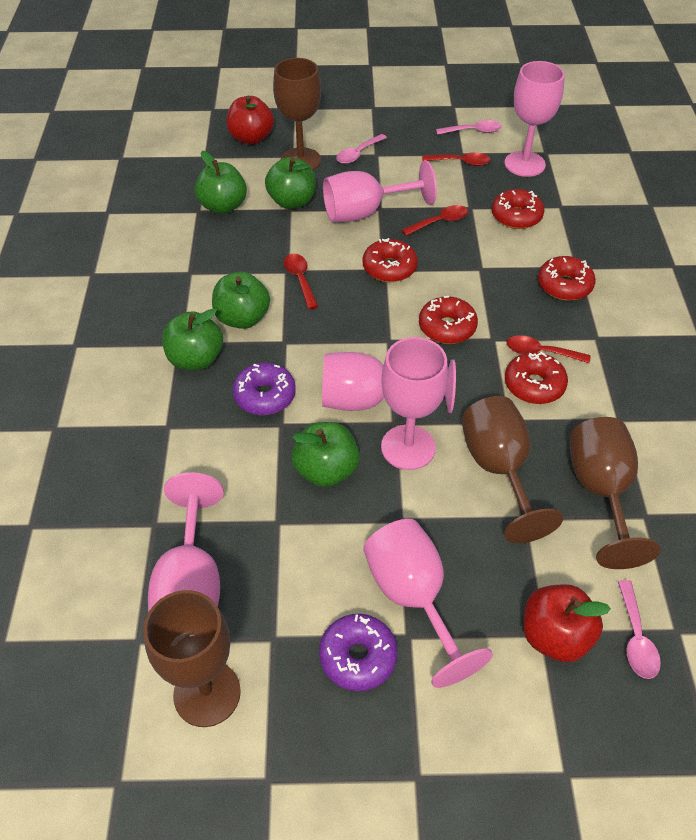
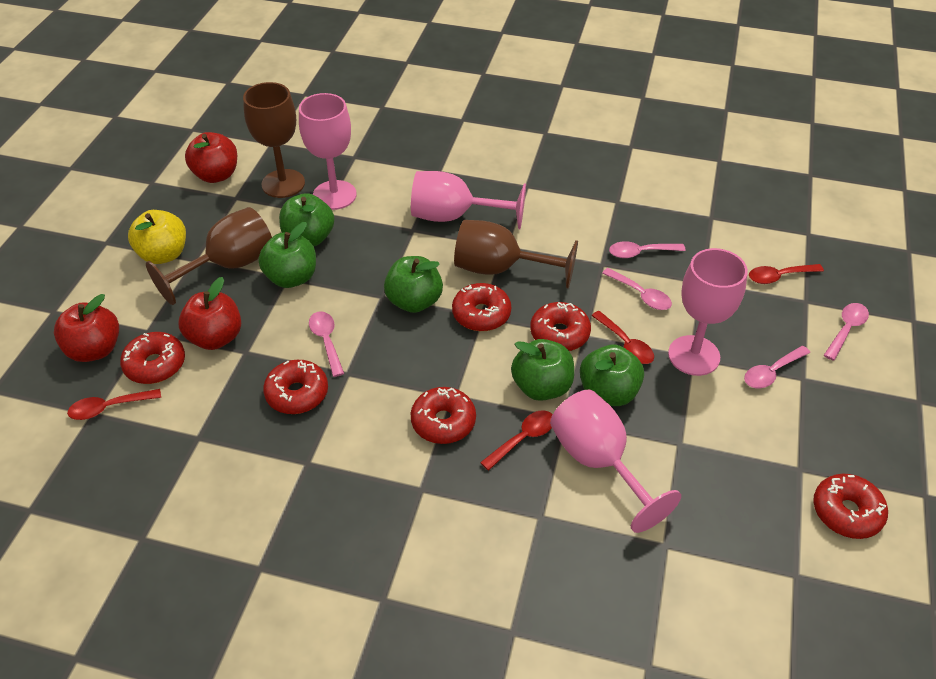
brown goblet: [143,590,241,727] [273,58,321,170] [461,396,563,543] [570,417,661,569] = 4 -> [146,207,272,305] [243,82,305,198] [454,220,578,288] = 3
pink goblet: [148,472,224,612] [322,352,456,413] [323,161,437,222] [363,519,493,688] [381,337,448,470] [505,61,565,177] = 6 -> [299,93,357,210] [411,171,526,229] [550,390,681,533] [668,248,748,376] = 4
pink spoon: [336,134,387,164] [436,120,502,135] [618,580,661,679] = 3 -> [309,311,344,377] [602,268,672,310] [609,241,686,258] [744,346,810,388] [824,303,869,361] = 5
purple donut: [233,363,296,415] [319,614,398,691] = 2 -> none = 0
red apple: [226,96,274,145] [523,584,611,662] = 2 -> [54,294,119,362] [179,277,241,350] [185,132,237,183] = 3
red donut: [363,238,418,282] [419,296,478,344] [492,189,544,229] [505,352,568,404] [538,256,596,301] = 5 -> [120,332,185,384] [263,360,328,414] [411,387,476,444] [452,283,511,331] [530,302,591,351] [813,474,888,539] = 6
yellow apple: none = 0 -> [128,210,186,264] = 1

